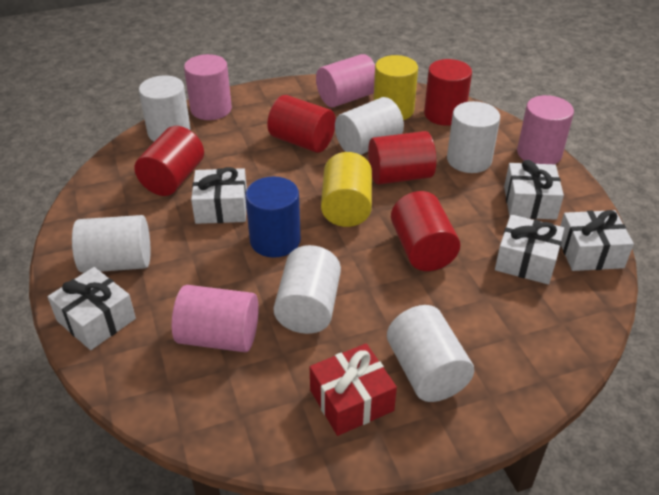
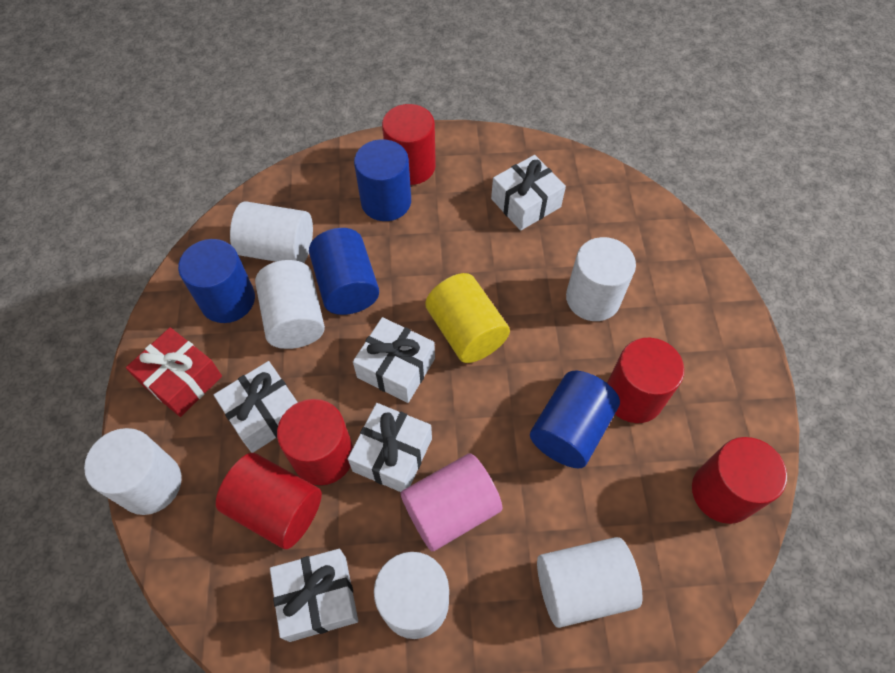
blue cylinder: [245,177,301,258] = 1 -> [178,239,255,323] [309,228,379,315] [354,139,411,221] [530,371,620,468] = 4
pink cylinder: [172,285,259,352] [184,54,232,120] [316,54,375,107] [517,95,574,164] = 4 -> [401,453,502,551] = 1
yellow cylinder: [321,152,372,227] [373,55,418,120] = 2 -> [425,273,510,363] = 1

